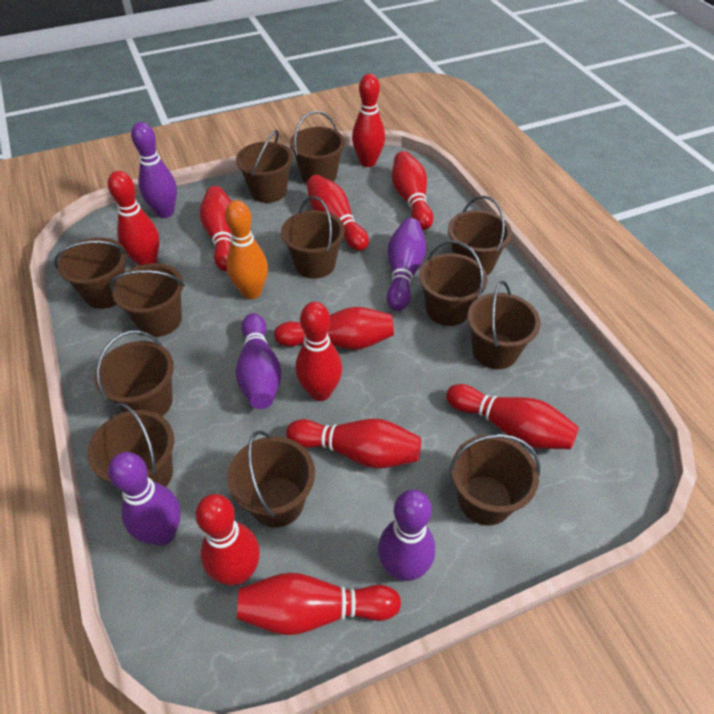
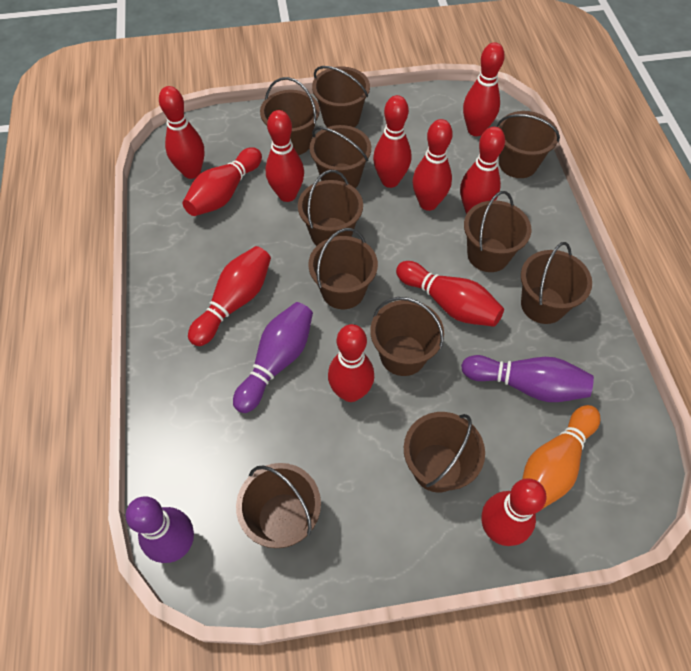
brown bucket: [54,238,127,309] [87,403,174,487] [94,331,174,416] [110,263,185,337] [227,430,315,528] [236,130,293,203] [281,196,345,279] [290,111,345,184] [419,240,487,326] [448,196,512,275] [449,434,540,526] [467,281,541,369] = 12 -> [236,463,321,548] [260,77,320,155] [298,170,363,246] [308,228,378,309] [310,125,371,188] [312,66,370,128] [370,297,444,376] [404,412,485,492] [464,191,532,272] [497,111,560,178] [521,242,592,324] = 11
purple bowling pin: [108,452,181,546] [131,122,177,218] [236,313,281,409] [378,489,435,581] [387,218,426,311] = 5 -> [126,496,194,563] [233,302,313,413] [461,355,594,402] = 3

